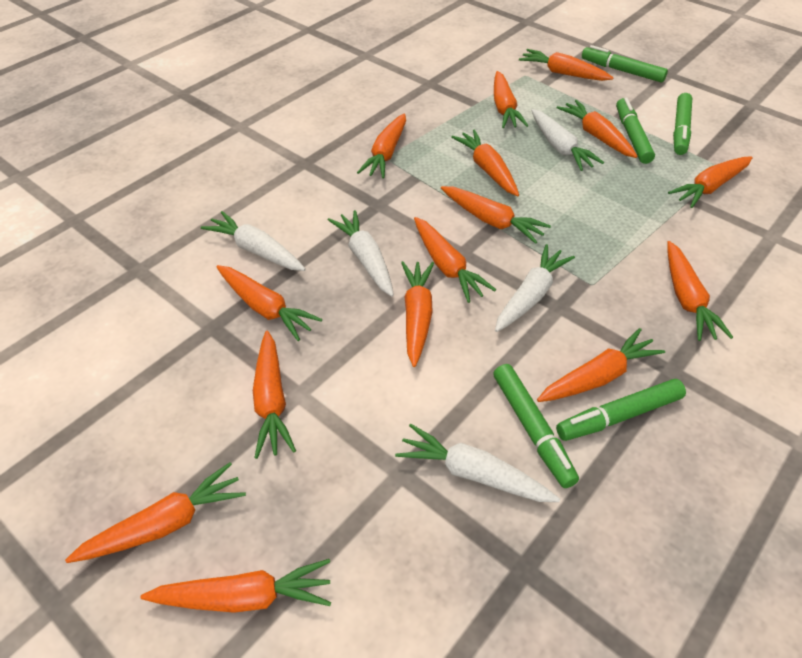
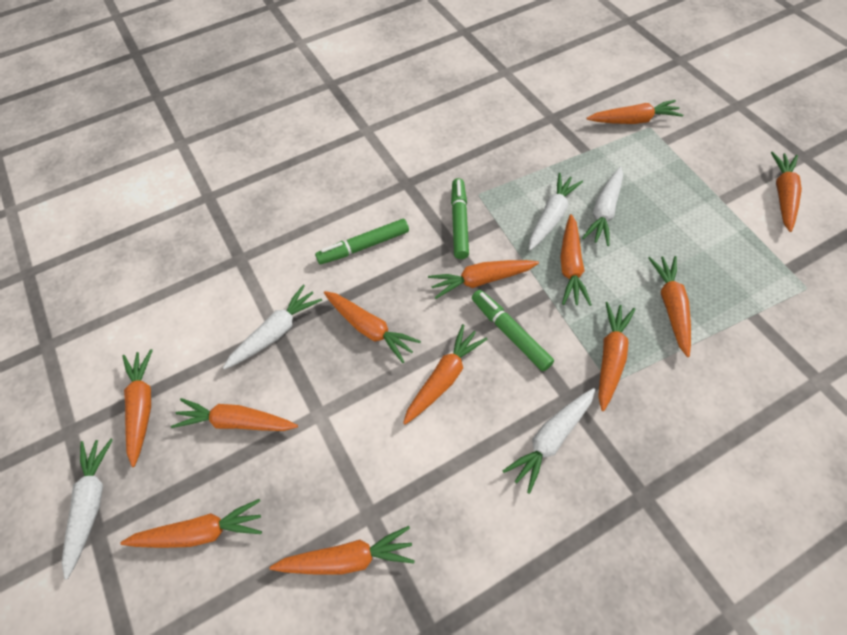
green marker: [493,364,579,488] [556,379,686,441] [582,45,668,83] [616,98,655,164] [673,93,692,155] = 5 -> [315,219,409,264] [451,178,469,259] [472,290,554,371] = 3
orange carrot: [65,462,246,563] [141,559,331,613] [216,265,322,341] [253,331,296,459] [357,113,406,178] [401,261,434,367] [414,217,496,303] [441,186,551,244] [451,129,519,196] [494,71,529,128] [519,49,614,81] [537,328,665,402] [557,100,638,158] [667,241,733,341] [668,156,752,208] = 15 -> [121,499,262,548] [122,349,153,467] [171,398,298,431] [269,526,415,575] [324,291,421,363] [403,324,487,425] [428,260,539,299] [560,214,592,306] [586,100,683,124] [598,302,635,411] [648,256,691,357] [771,152,802,232] = 12

